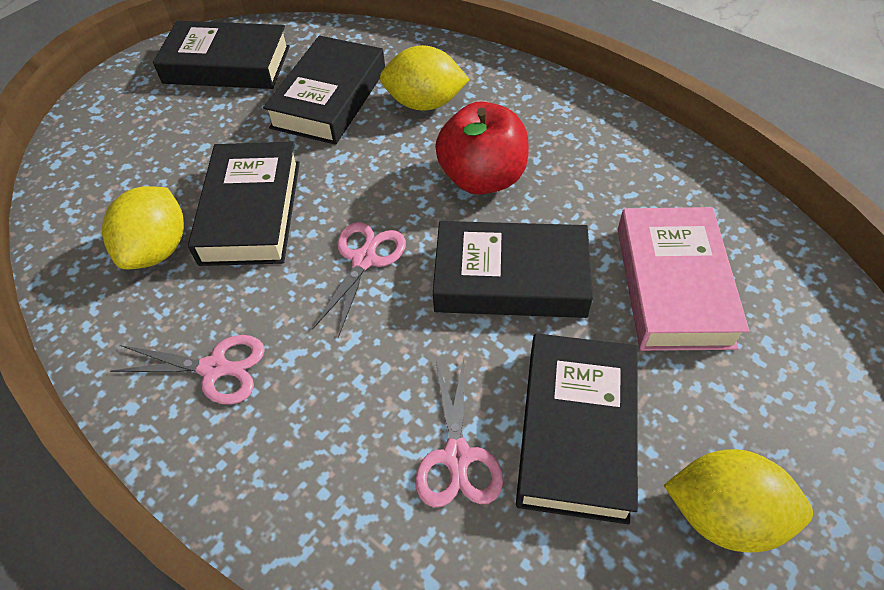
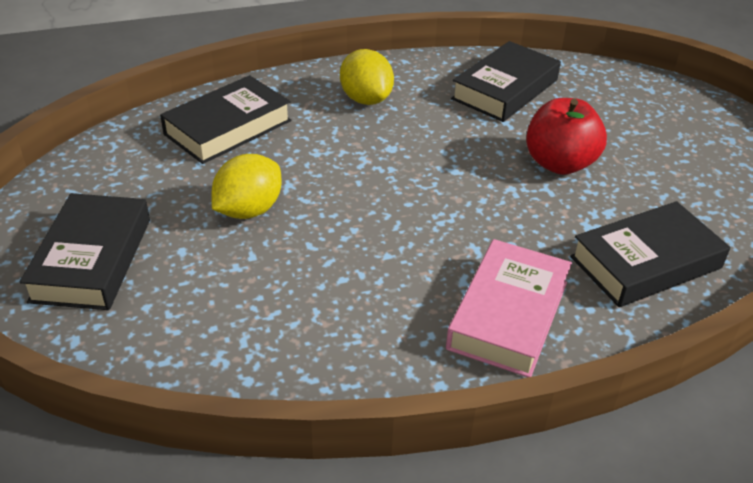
black book: [153,21,290,89] [188,142,300,266] [263,36,385,145] [433,221,593,318] [516,333,638,524] = 5 -> [20,193,150,310] [160,75,291,164] [451,41,561,122] [570,201,730,307] = 4
pink scissors: [111,335,265,404] [312,222,406,338] [415,358,503,507] = 3 -> none = 0
yellow lemon: [102,186,184,269] [380,45,470,111] [664,449,813,552] = 3 -> [212,154,282,219] [340,49,394,105] = 2

